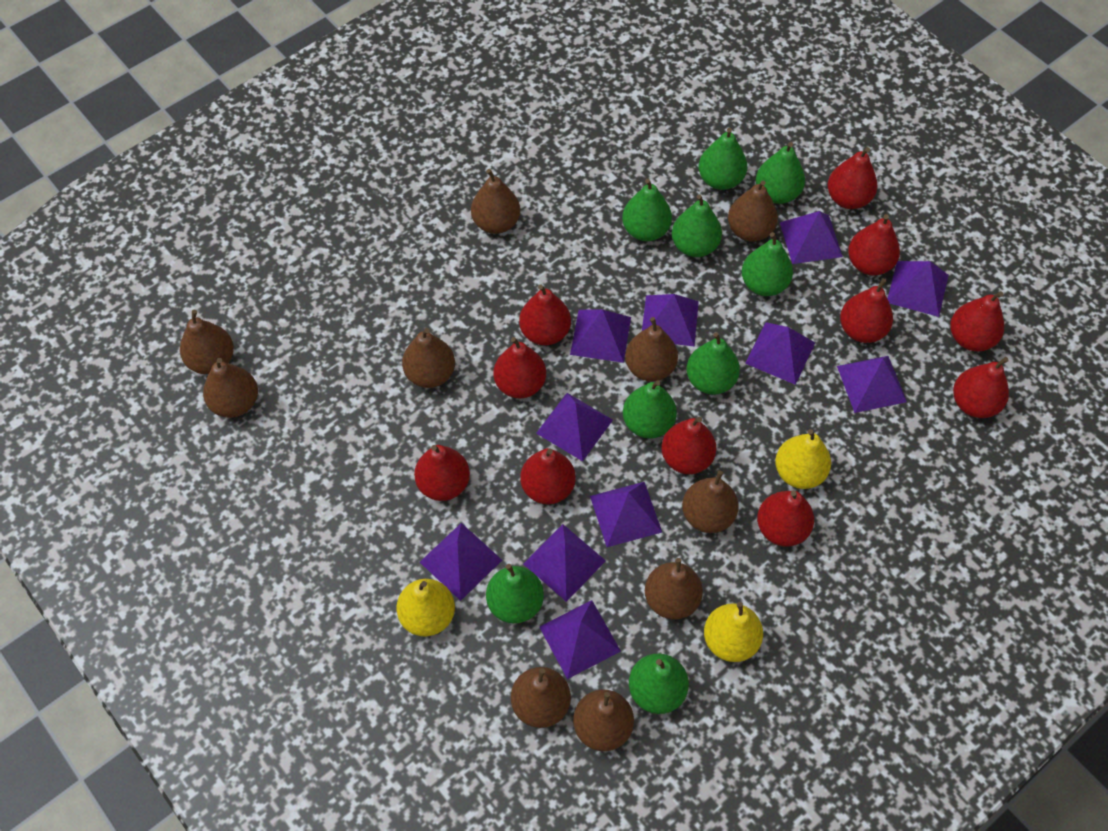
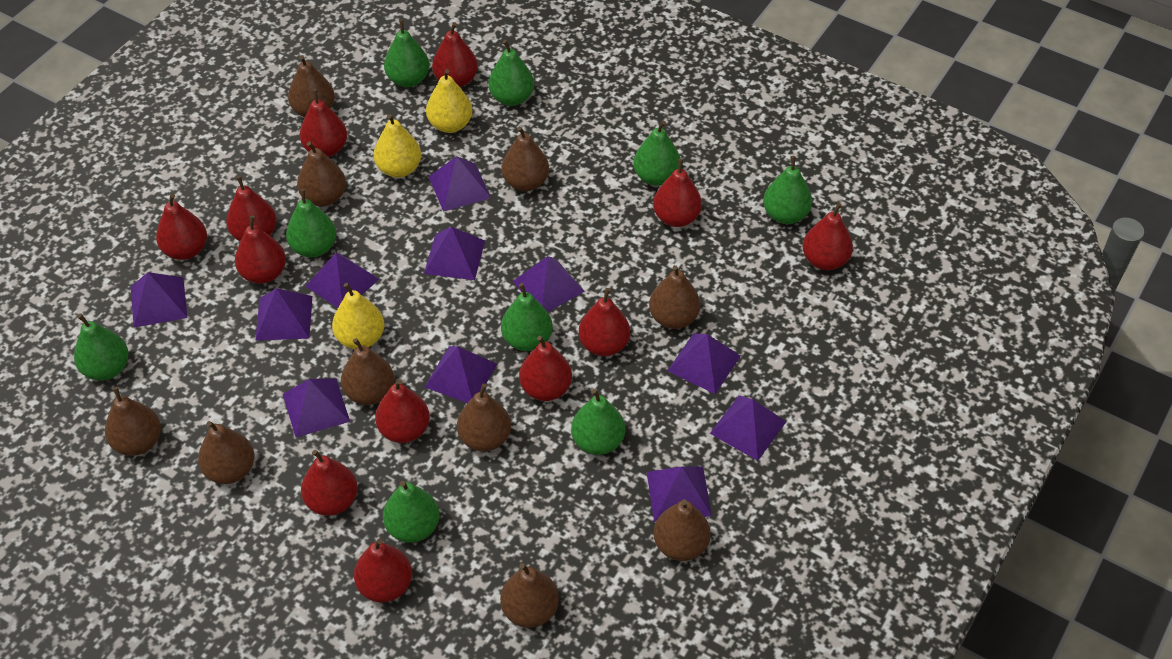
red pear: [414,445,470,501] [493,337,546,398] [519,285,571,345] [520,448,576,505] [661,417,716,474] [757,490,814,547] [828,147,877,209] [840,278,893,343] [848,214,900,276] [950,291,1004,351] [953,357,1009,418] = 11 -> [156,194,207,260] [226,176,276,241] [235,215,286,284] [300,89,347,157] [301,450,358,516] [354,539,412,602] [375,379,430,443] [432,22,478,87] [519,336,572,401] [579,288,630,356] [653,159,702,227] [803,203,853,270] = 12

